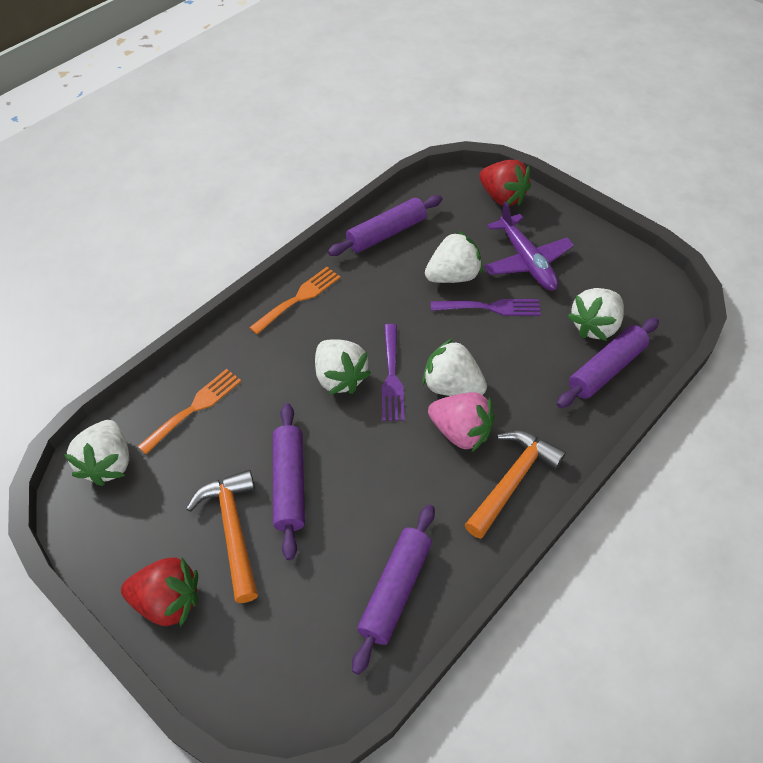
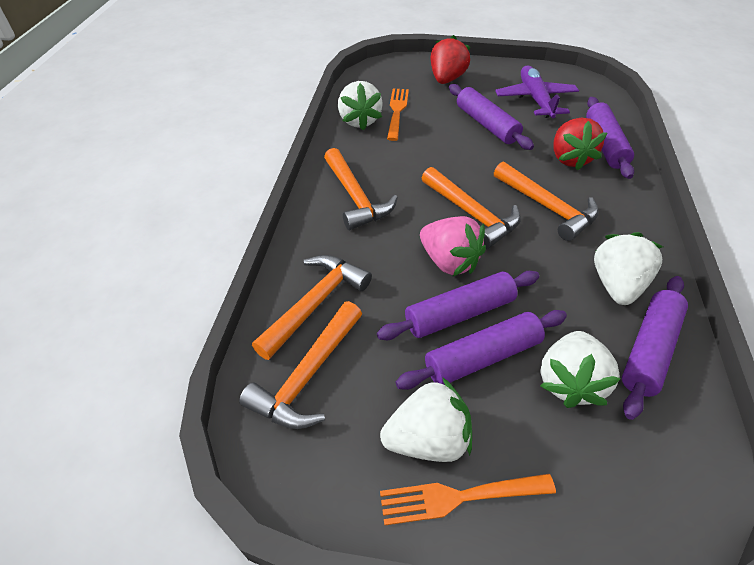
orange hammer: [186,470,258,603] [465,430,566,539] = 2 -> [239,301,362,429] [252,255,372,360] [324,148,398,230] [422,167,521,249] [494,162,599,241] = 5
purple fork: [381,324,405,421] [431,299,541,316] = 2 -> none = 0
purple rolling pin: [273,403,305,560] [328,195,442,256] [352,504,435,675] [557,318,659,408] = 4 -> [377,271,539,340] [395,310,567,390] [449,84,534,150] [586,97,634,179] [622,276,688,420] = 5
white strawberry: [64,420,129,486] [315,339,371,394] [422,338,487,396] [425,231,483,283] [568,288,624,341] = 5 -> [338,81,383,130] [380,377,472,462] [540,331,621,408] [594,232,663,305] = 4

